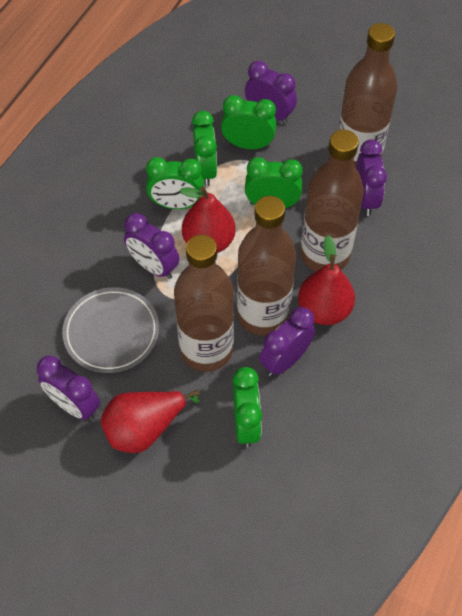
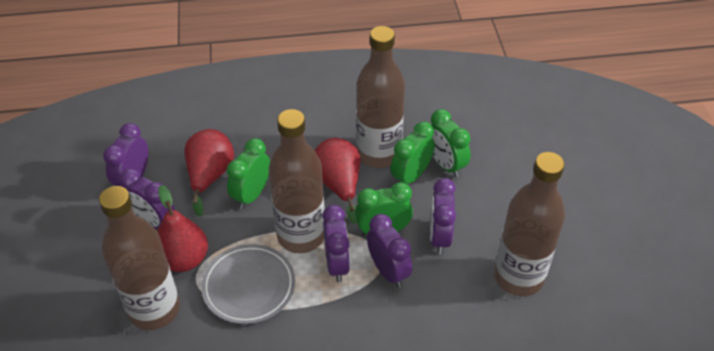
green clock: [146,157,204,209] [192,111,217,186] [221,95,277,149] [233,367,262,447] [245,157,303,208] = 5 -> [227,138,270,209] [355,182,413,236] [390,121,435,184] [431,109,471,177] = 4

